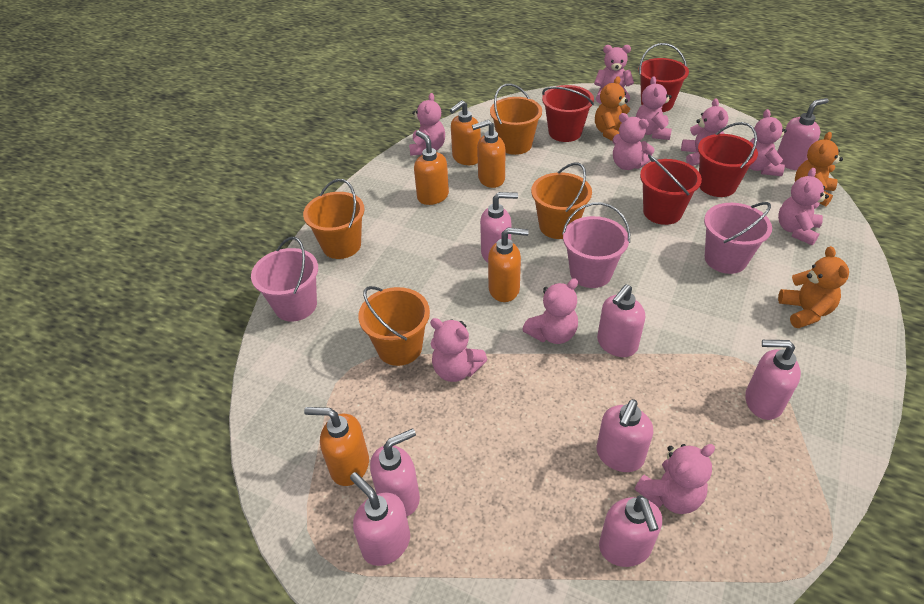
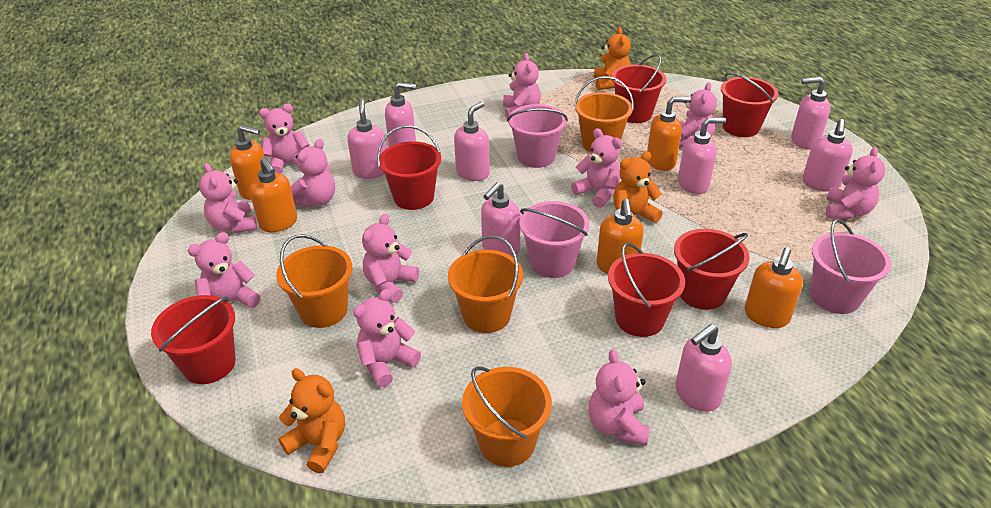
pink teddy bear: [409,93,445,156] [430,318,488,382] [522,278,578,344] [594,45,634,104] [612,113,655,170] [635,444,715,514] [636,77,672,140] [681,98,729,166] [749,109,787,176] [778,168,829,245] = 10 -> [187,232,260,308] [199,163,257,233] [259,104,309,174] [291,139,335,207] [353,289,421,387] [362,214,419,303] [503,53,541,119] [571,128,622,208] [589,349,649,445] [679,82,717,147] [826,147,885,219] = 11
red bucket: [542,85,594,142] [638,43,689,112] [640,155,702,225] [698,122,758,197] = 4 -> [151,295,236,384] [377,125,441,210] [608,243,685,337] [612,54,666,123] [674,229,750,310] [721,72,779,137] = 6

